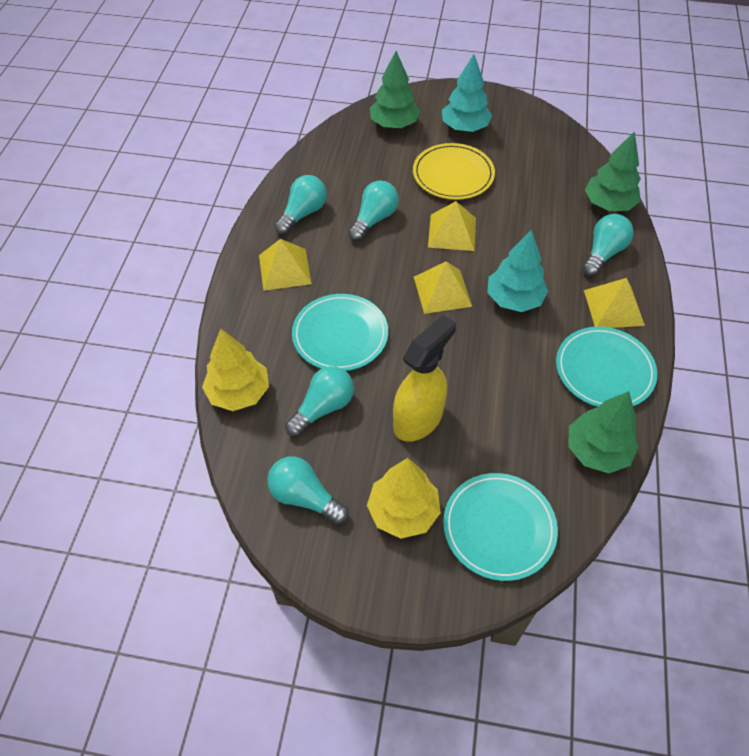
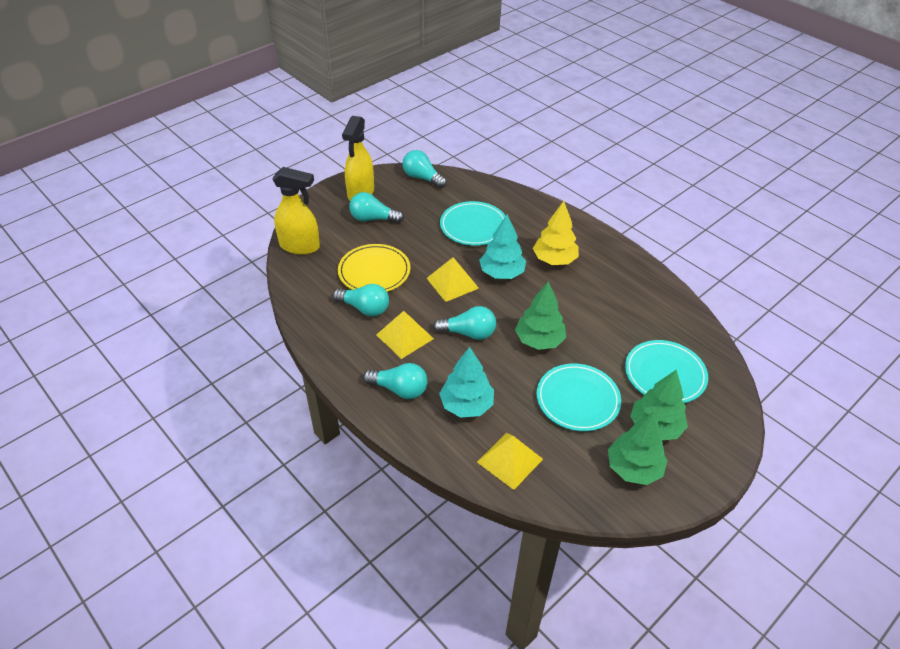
yellow pyramid: [259,239,312,291] [414,261,472,314] [428,201,476,251] [584,278,645,328] = 4 -> [376,311,434,359] [427,257,479,302] [477,433,543,490] = 3
yellow spray bottle: [393,315,456,442] = 1 -> [272,167,320,255] [342,116,374,201] = 2
yellow tree: [202,329,269,411] [367,458,441,539] = 2 -> [533,201,579,265] = 1

